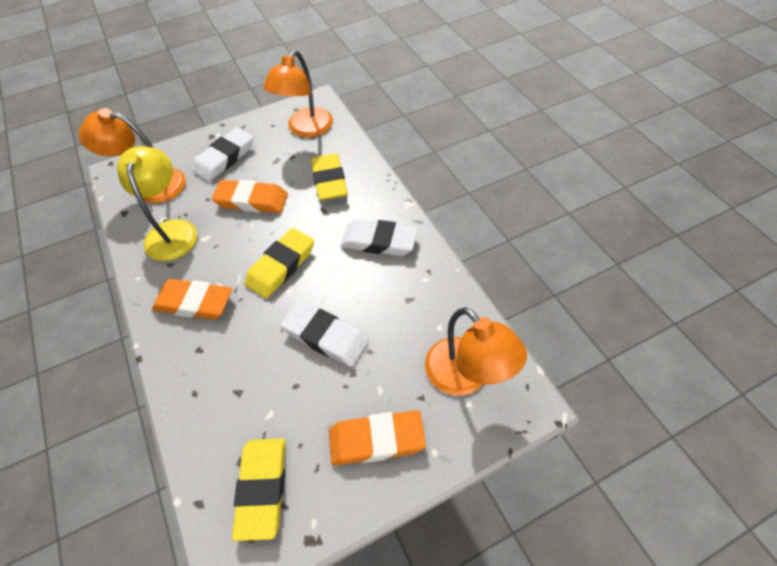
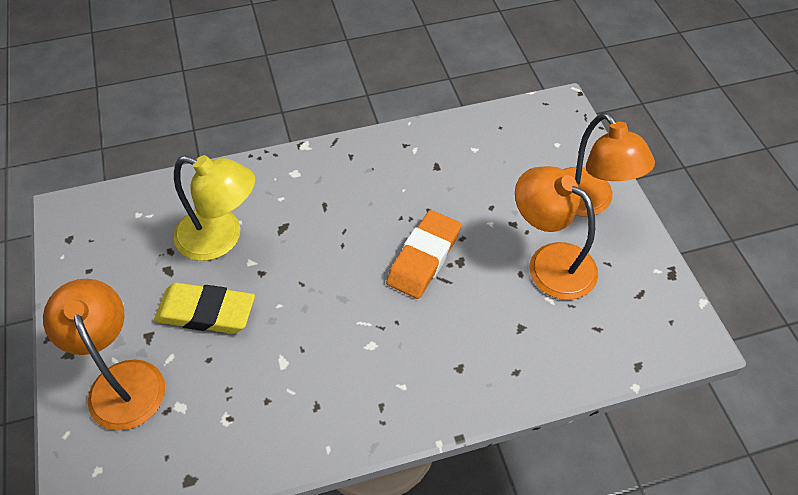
orange eraser: [152,279,232,320] [212,180,288,213] [329,410,426,466] = 3 -> [386,210,461,299] = 1
white eraser: [192,128,253,182] [280,301,369,367] [340,219,418,256] = 3 -> none = 0
yellow eraser: [232,438,286,541] [245,228,314,299] [311,153,348,201] = 3 -> [154,283,255,334] = 1

